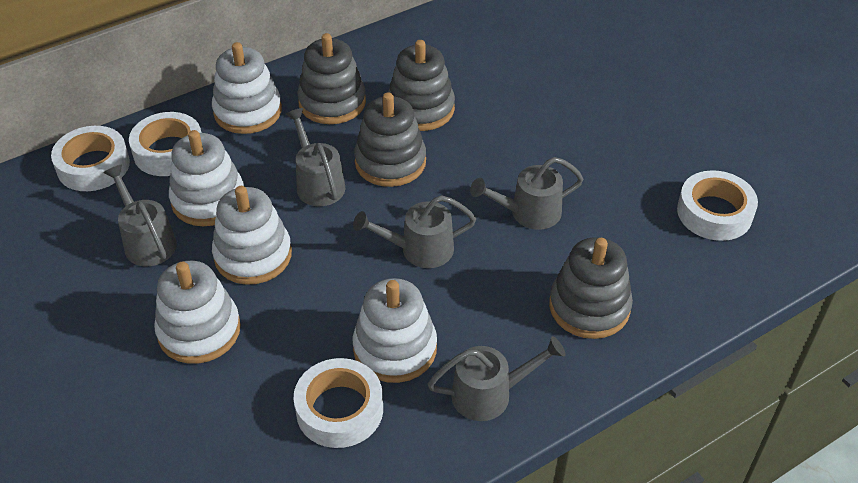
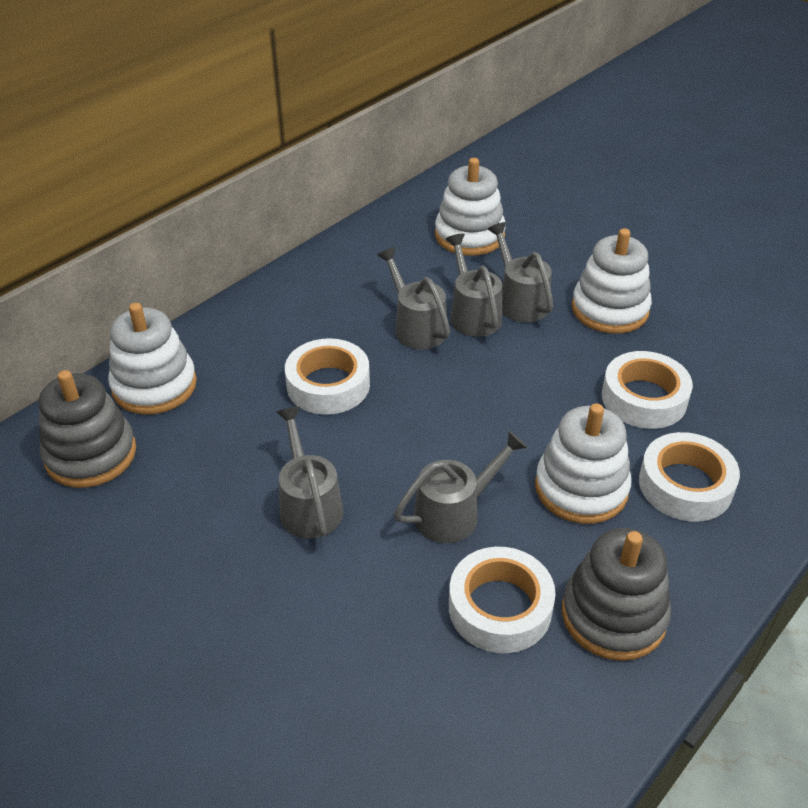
grey stacking toy: [297,33,366,124] [354,92,426,187] [388,40,455,131] [549,237,633,339] = 4 -> [39,370,136,488] [562,528,671,661] = 2
white stacking toy: [154,261,241,364] [169,130,244,226] [212,42,282,134] [212,186,292,285] [353,278,437,383] = 5 -> [108,303,197,415] [435,158,506,256] [535,404,631,524] [572,228,652,333] = 4

